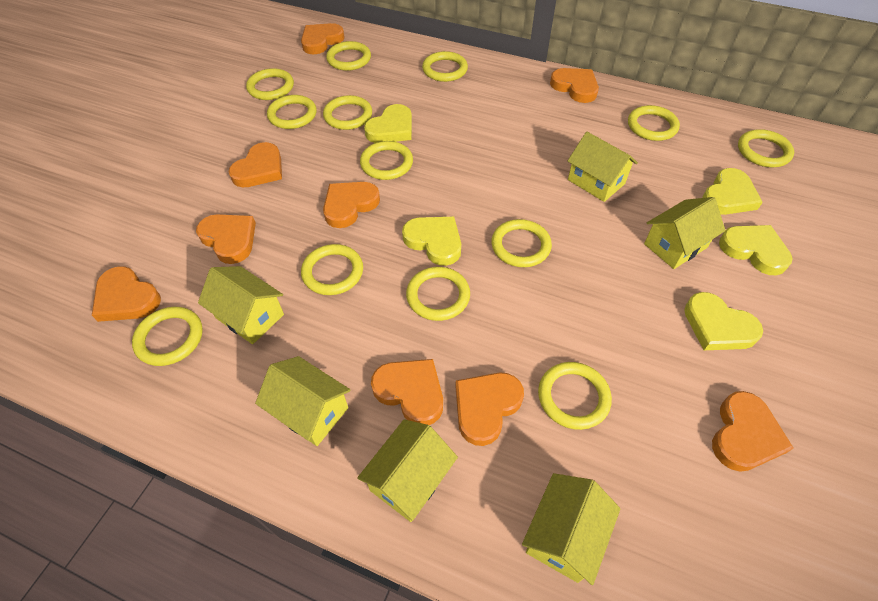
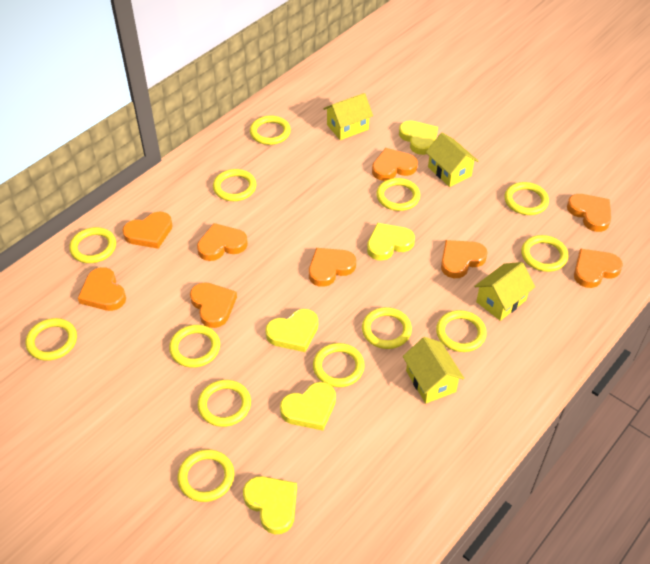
yellow house: [198,266,284,344] [255,356,351,446] [357,419,458,522] [522,473,620,585] [568,132,638,202] [644,197,725,269] = 6 -> [324,93,373,140] [403,337,464,403] [426,133,478,187] [474,262,535,321] = 4

